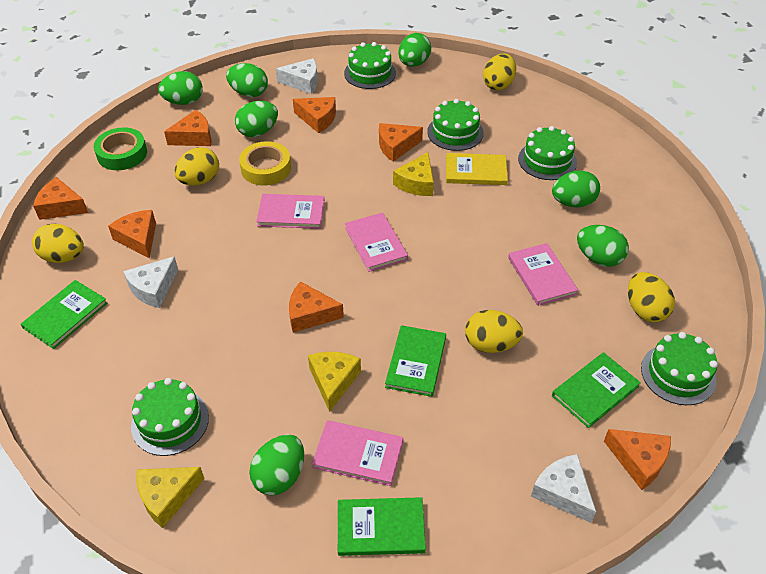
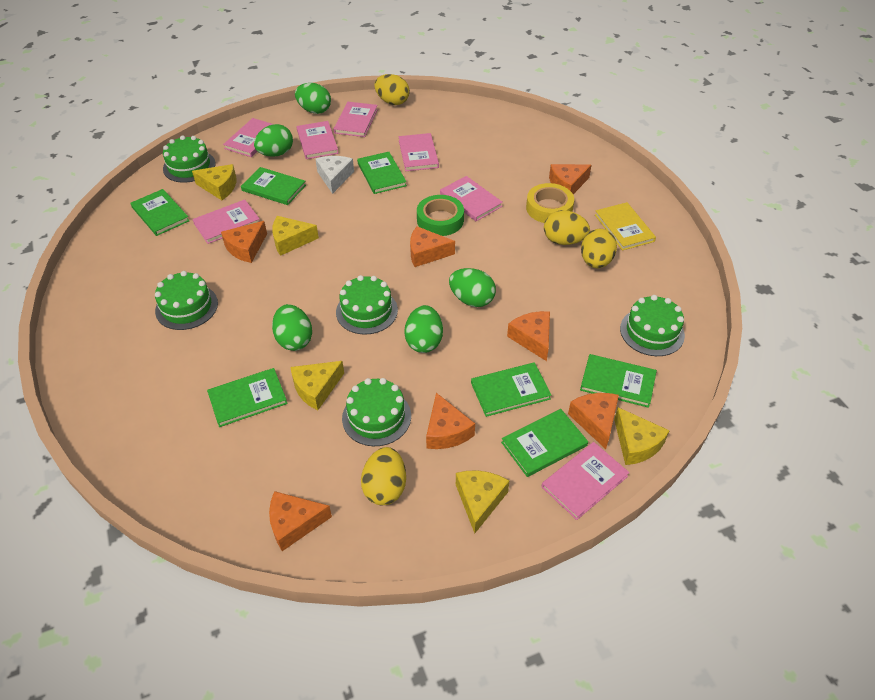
green book: [21,280,107,349] [338,497,426,556] [385,325,446,397] [552,352,641,428] = 4 -> [130,189,190,236] [207,368,288,427] [241,167,306,205] [357,152,407,194] [471,362,551,417] [501,409,588,477] [580,354,657,408] = 7
green egg: [158,71,203,105] [226,63,268,97] [235,101,278,137] [249,434,304,496] [398,33,431,67] [552,170,600,207] [577,225,629,267] = 7 -> [254,124,293,157] [272,304,312,351] [295,83,331,114] [404,305,443,353] [449,268,496,307] = 5
pink book: [256,194,325,229] [312,420,403,486] [345,212,408,272] [508,243,578,306] = 4 -> [193,200,260,244] [223,118,273,157] [297,121,339,159] [334,102,378,137] [399,133,439,171] [440,176,503,221] [541,442,629,520] = 7
white cheese: [123,256,178,308] [276,58,318,94] [531,454,596,523] = 3 -> [315,156,354,194] = 1
yellow cheese: [136,467,205,528] [308,352,361,412] [393,152,434,196] = 3 -> [192,164,236,200] [272,216,319,256] [291,361,344,410] [456,470,509,533] [614,407,670,465] = 5
yellow egg: [32,224,84,263] [174,147,219,186] [465,310,523,353] [483,53,516,91] [628,272,675,323] = 5 -> [361,447,406,505] [374,74,410,105] [544,210,590,245] [581,229,617,268] = 4

